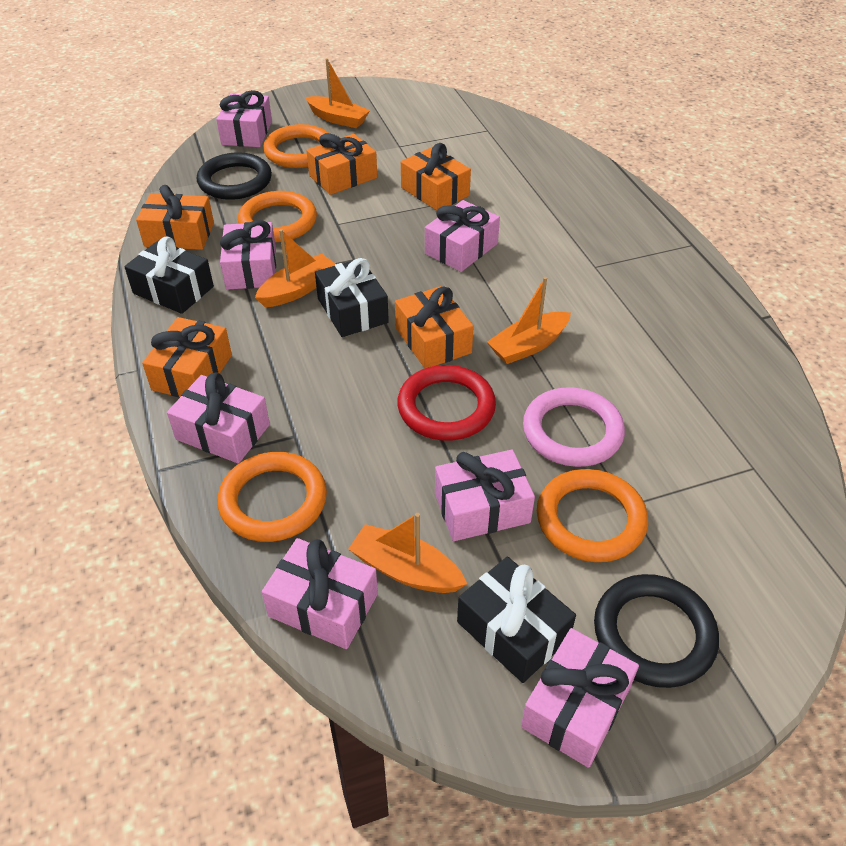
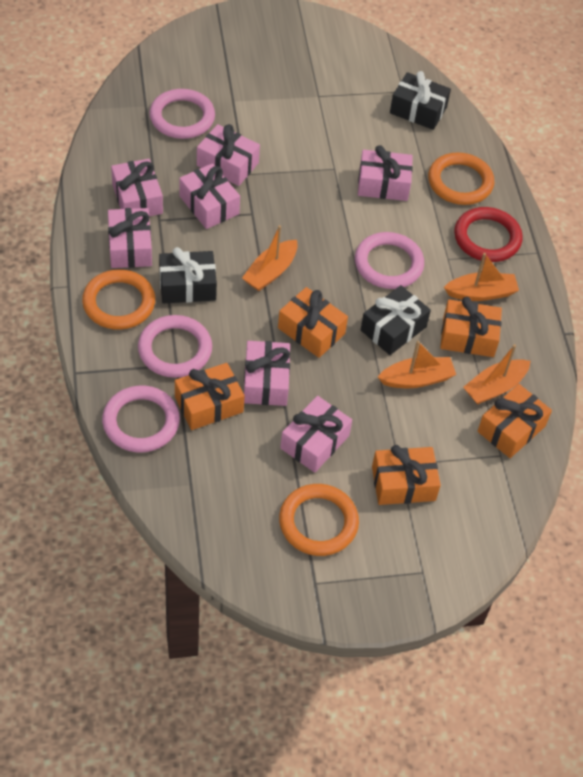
black ring: [197,152,272,200] [594,574,719,688] = 2 -> none = 0
orange ring: [217,452,327,542] [238,191,317,242] [263,124,328,168] [537,469,648,562] = 4 -> [82,269,155,330] [279,484,359,556] [428,152,494,205] = 3
pink ring: [523,387,625,467] = 1 -> [102,386,180,452] [138,315,212,378] [149,89,215,139] [355,232,424,289] = 4

